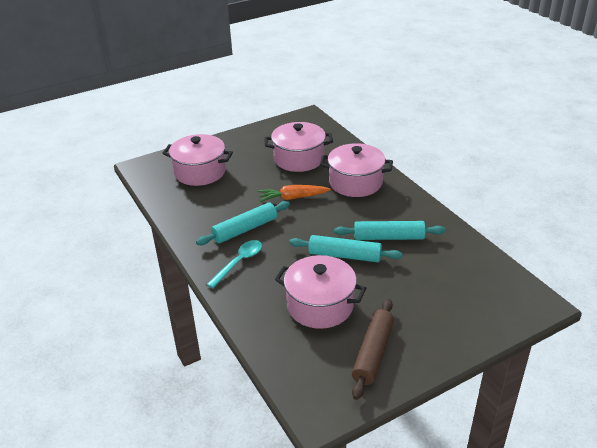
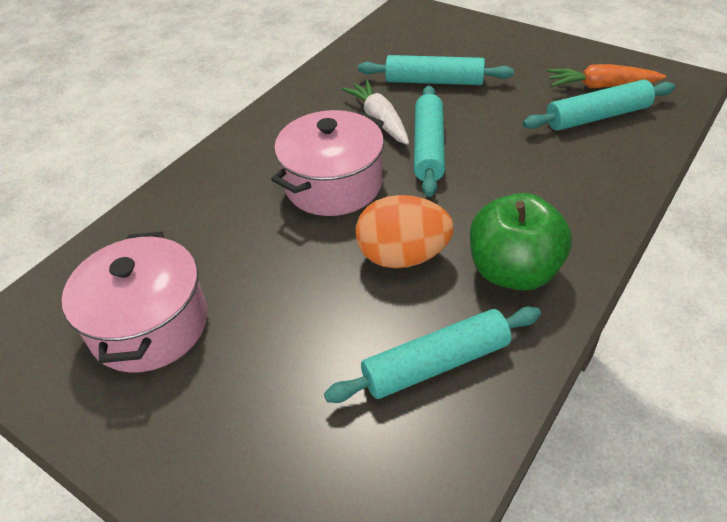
brown rolling pin: [352,299,394,400] = 1 -> none = 0
green apple: none = 0 -> [470,193,572,290] = 1
orange egg: none = 0 -> [356,195,454,268] = 1
pink pot: [162,134,233,186] [264,122,333,172] [275,255,366,329] [320,143,393,197] = 4 -> [62,232,208,373] [271,110,384,216] = 2
turquoise rolling pin: [196,201,290,245] [289,235,403,262] [334,221,445,240] = 3 -> [324,306,541,403] [358,55,514,85] [414,86,445,197] [523,79,675,131] = 4
turquoise spoon: [206,240,262,288] = 1 -> none = 0
white carrot: none = 0 -> [342,80,409,145] = 1

